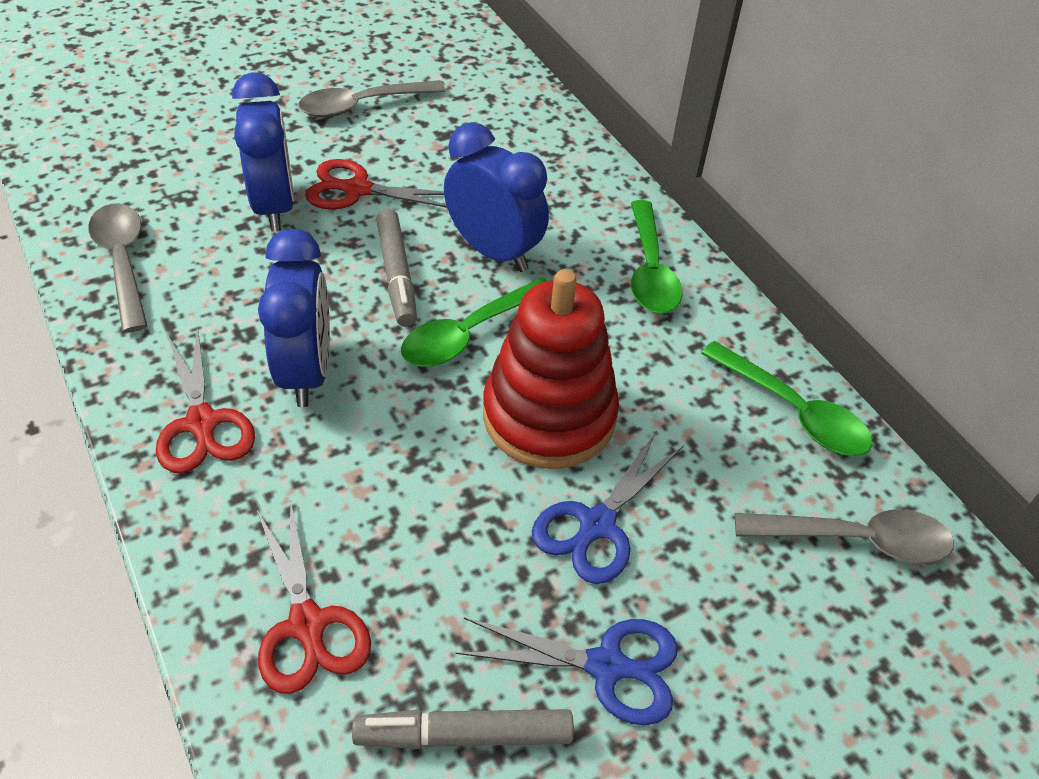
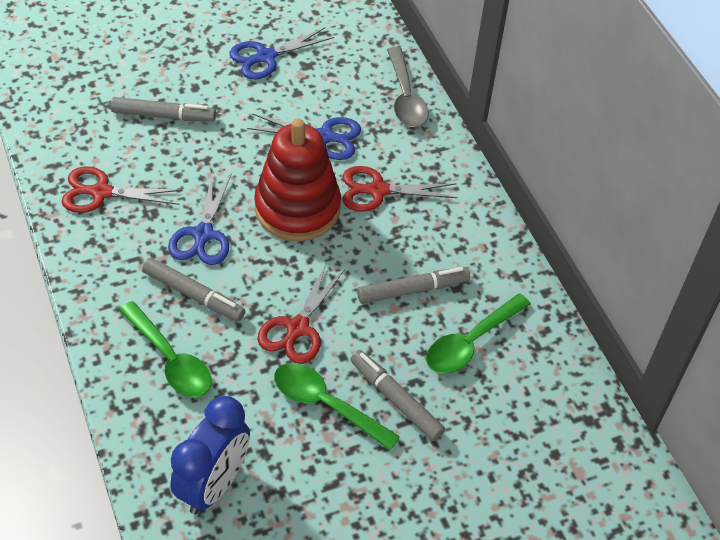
blue clock: [232,72,294,232] [258,229,330,407] [444,122,549,272] = 3 -> [170,396,250,514] = 1
blue scissors: [456,618,678,725] [532,432,684,584] = 2 -> [168,172,232,265] [229,27,334,80] [247,114,361,160] = 3
grey marker: [352,709,574,749] [376,209,417,327] = 2 -> [111,97,216,122] [142,257,245,322] [350,350,445,441] [357,267,470,304] = 4
grey spoon: [88,203,148,333] [298,80,445,117] [735,509,954,564] = 3 -> [387,47,429,127] = 1

